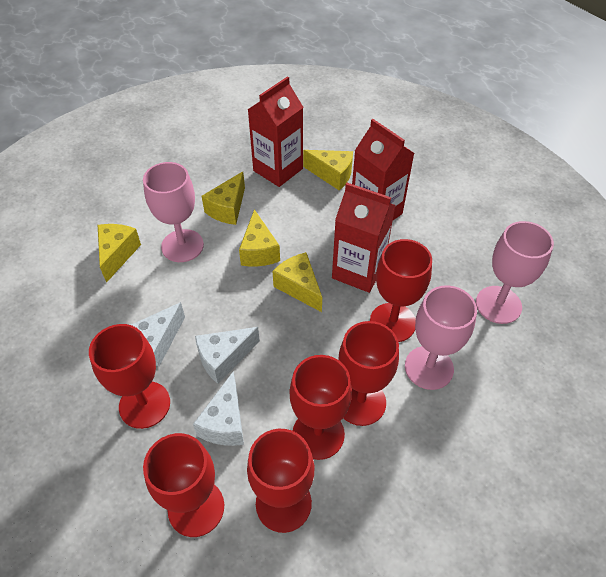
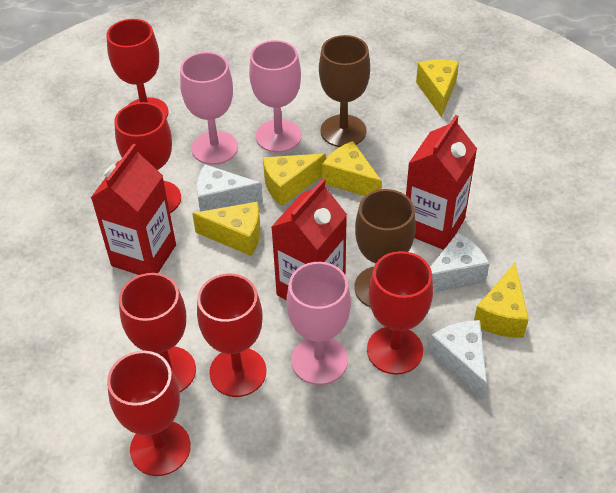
brown goblet: none = 0 -> [319,35,370,147] [355,189,416,308] = 2

